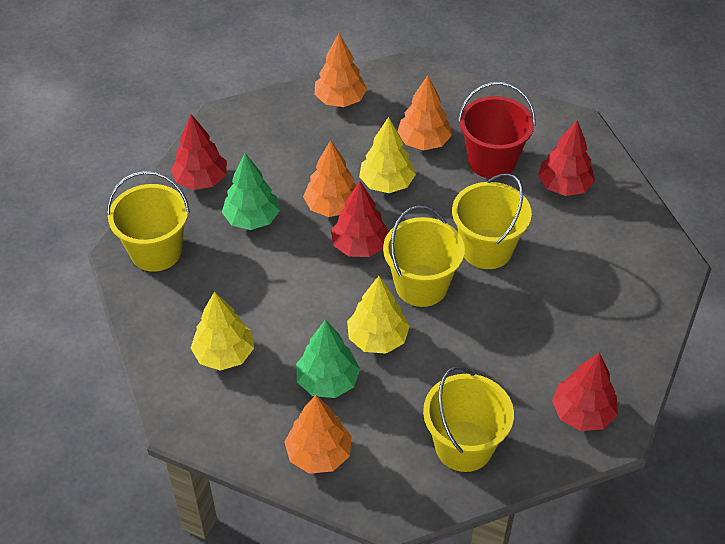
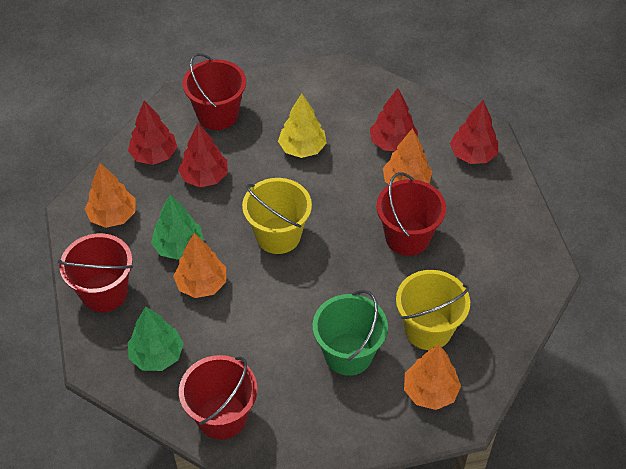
green bucket: none = 0 -> [313,290,388,376] = 1
red bucket: [458,82,536,179] = 1 -> [58,233,133,312] [179,355,257,440] [183,53,246,130] [377,172,446,256] = 4
yellow bucket: [107,171,190,272] [383,206,465,307] [423,366,514,472] [452,173,532,269] = 4 -> [242,178,312,254] [396,270,470,350] = 2
yellow tree: [191,292,254,371] [347,276,410,354] [359,117,416,193] = 3 -> [278,94,327,158] = 1

